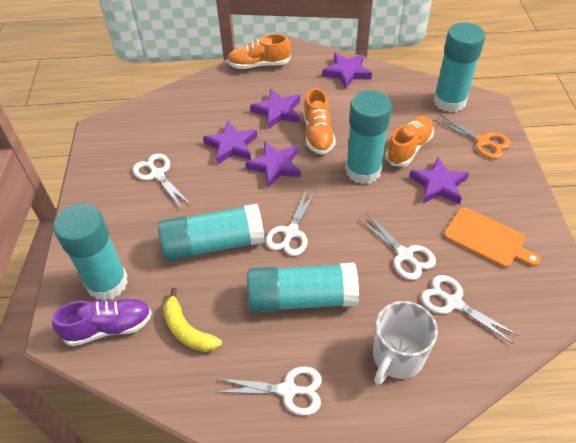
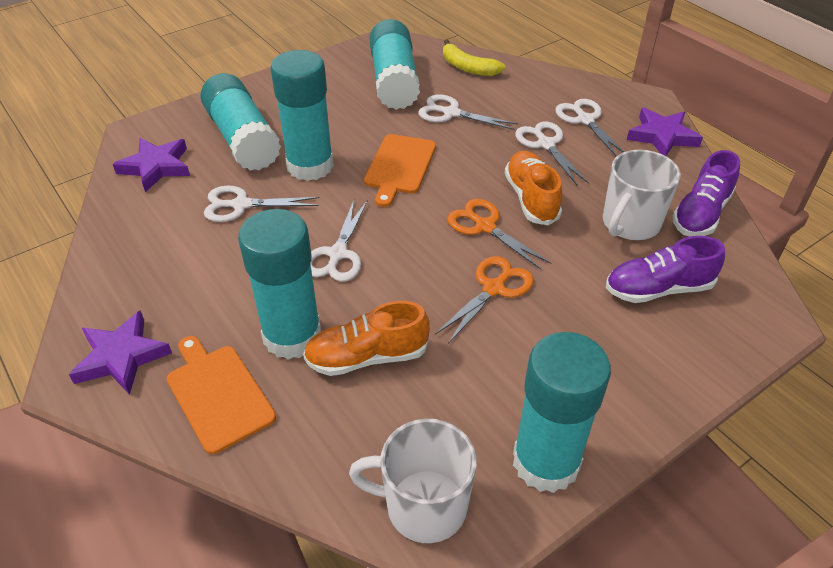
orange cutting board: [444,207,541,268] = 1 -> [167,336,276,454] [364,134,436,207] = 2
orange scissors: [434,114,511,159] = 1 -> [435,256,534,344] [447,199,551,270] = 2
orange shoe: [227,34,291,69] [303,88,336,155] [385,116,434,167] = 3 -> [303,301,430,376] [505,151,562,225] = 2
purple shoe: [52,299,152,346] = 1 -> [606,236,725,303] [673,150,740,236] = 2
purple star: [203,121,257,164] [245,141,301,188] [250,89,300,129] [322,53,372,89] [409,157,469,205] = 5 -> [69,311,172,395] [113,138,190,192] [627,108,703,156] = 3
white mug: [373,301,438,385] = 1 -> [349,419,477,543] [603,150,681,240] = 2

